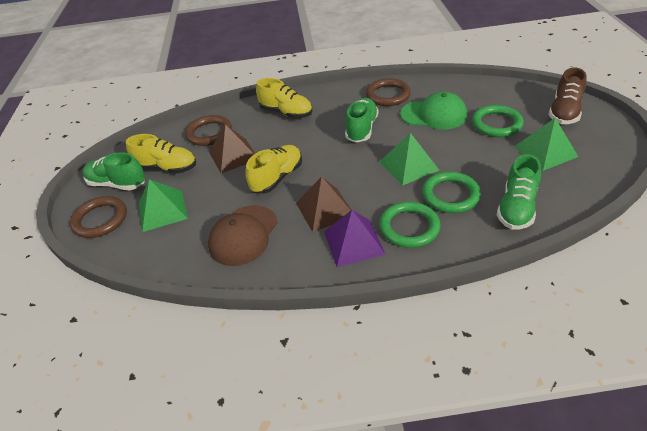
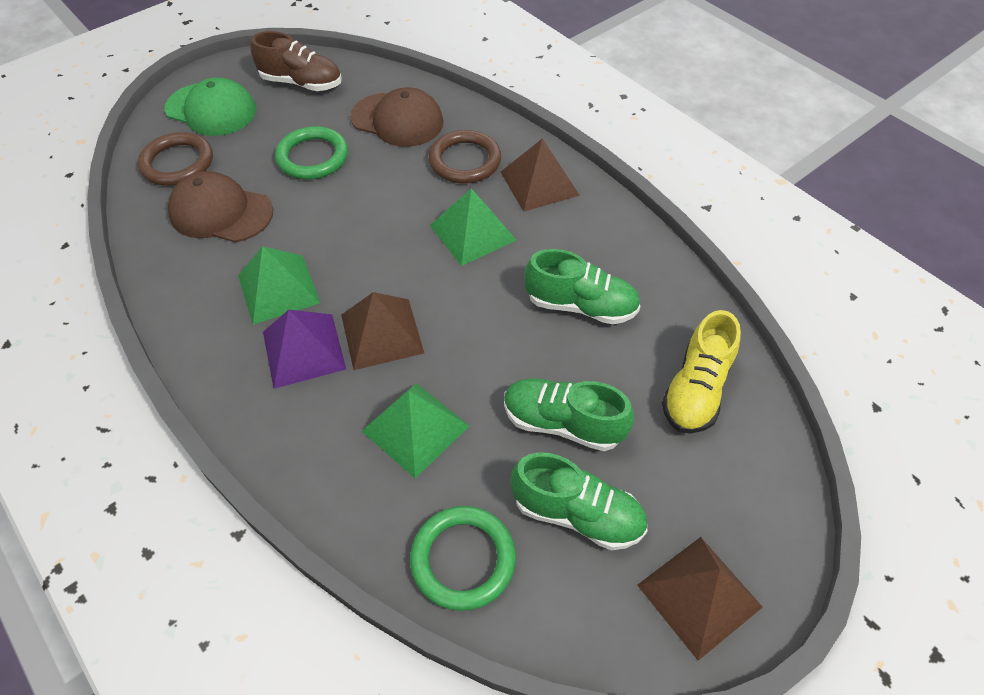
brown cap: [208,205,278,266] = 1 -> [168,171,273,242] [350,87,443,147] = 2
brown pyramid: [209,124,255,173] [296,177,351,232] = 2 -> [341,292,424,370] [501,138,580,212] [637,537,763,661] = 3
brown ring: [70,196,127,238] [185,115,232,146] [366,78,411,106] = 3 -> [138,132,213,186] [429,130,501,183] = 2
green ring: [379,202,441,248] [422,171,481,213] [472,105,524,137] = 3 -> [275,126,348,179] [410,506,516,611] = 2
yellow shoe: [126,134,196,173] [245,145,302,193] [256,78,313,119] = 3 -> [662,310,741,434] = 1

